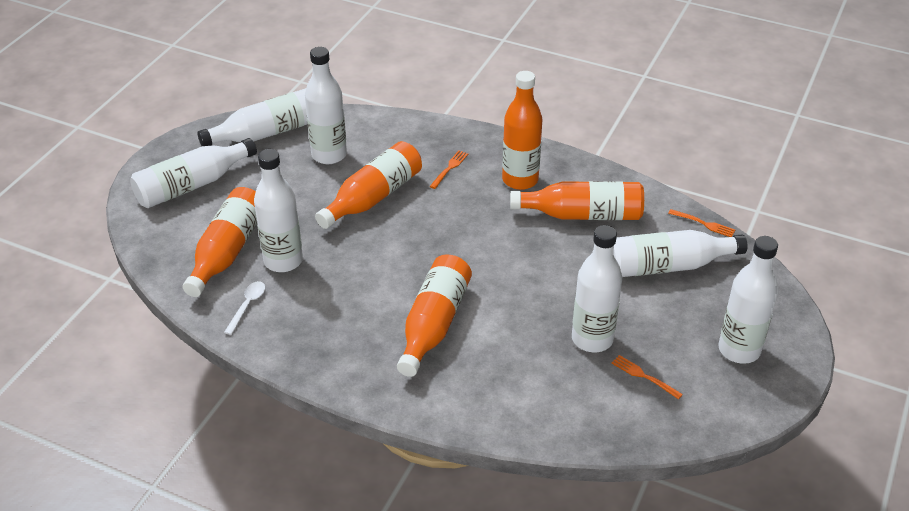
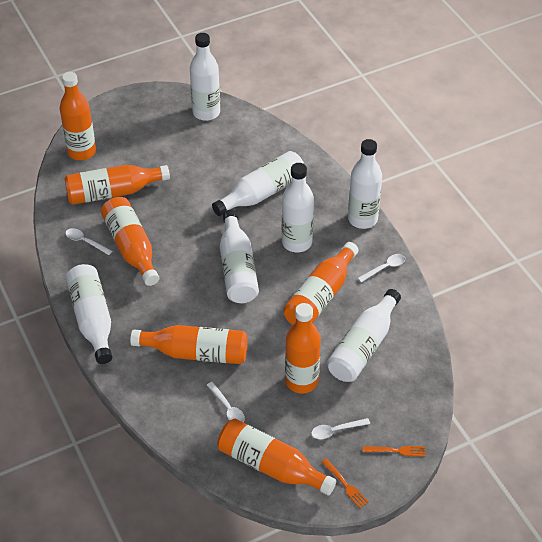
orange bottle: [182,187,257,297] [315,141,422,229] [397,254,472,377] [502,71,543,190] [510,181,644,220] = 5 -> [60,72,96,160] [64,165,170,205] [101,197,159,286] [130,325,247,364] [217,419,336,495] [283,242,359,325] [285,303,321,393] = 7
orange fork: [429,150,468,189] [612,355,683,399] [668,209,735,237] = 3 -> [322,459,369,508] [363,446,426,457] = 2
white spoon: [224,281,265,335] = 1 -> [65,228,112,255] [207,382,245,422] [311,418,370,439] [358,254,405,282] = 4

